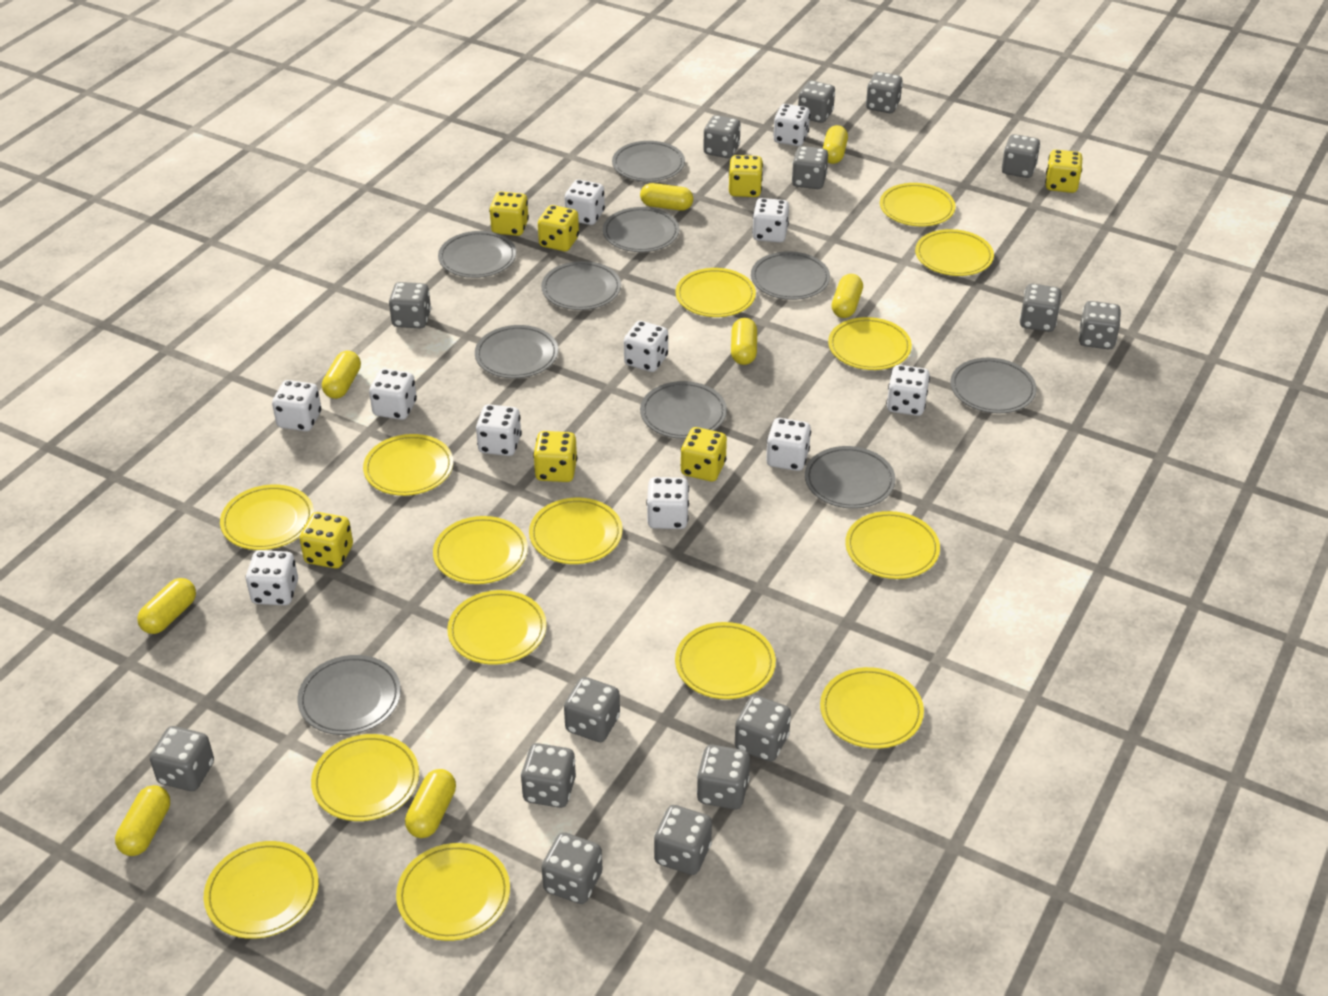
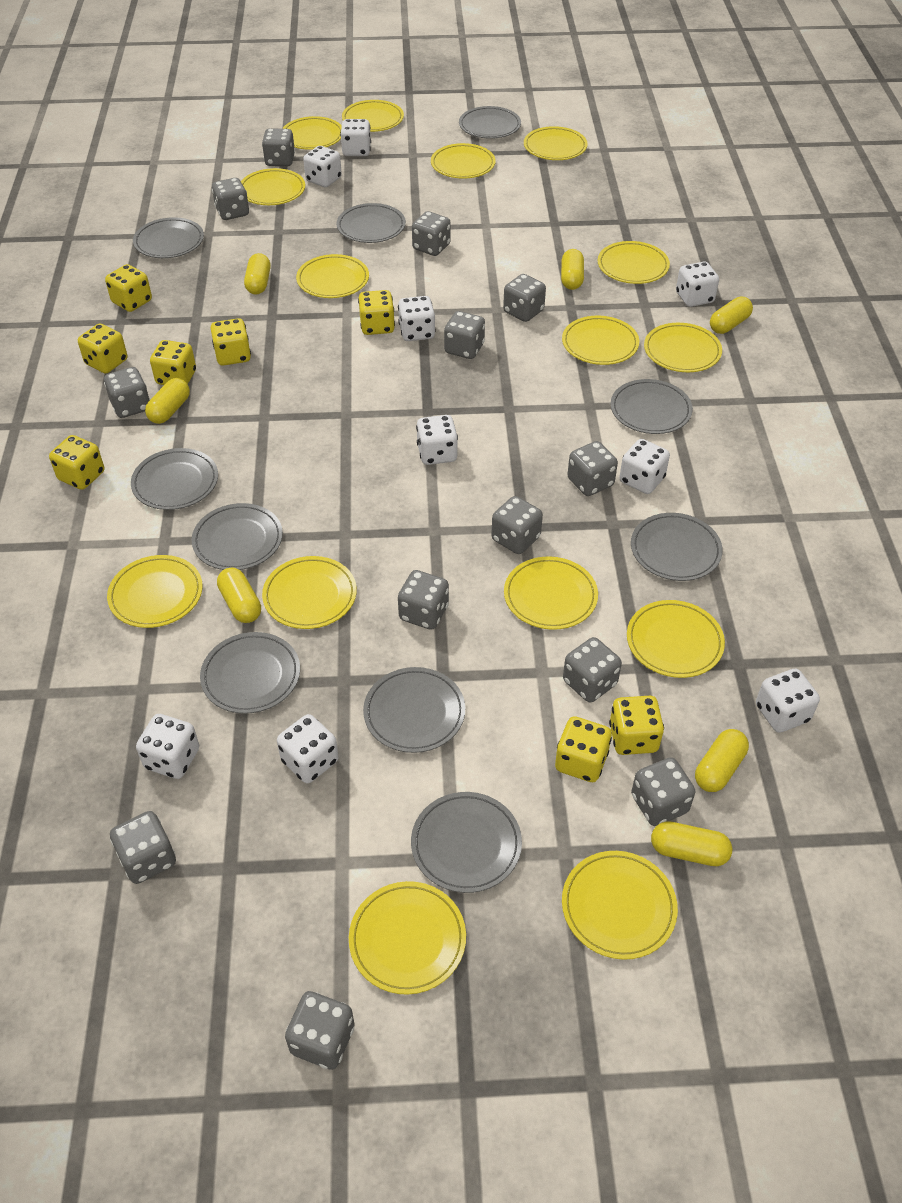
grey dice: [150,726,214,791] [389,282,431,329] [521,743,576,808] [541,832,602,904] [564,677,620,742] [654,805,712,875] [697,745,750,810] [703,115,741,158] [735,695,791,762] [792,146,828,189] [798,81,835,123] [866,72,903,113] [1002,134,1040,178] [1019,283,1062,332] [1079,301,1121,349] = 15 -> [104,367,150,418] [110,811,176,884] [212,178,249,220] [262,128,295,166] [285,991,354,1070] [398,570,449,630] [412,211,451,256] [444,311,485,359] [491,496,543,554] [503,274,546,322] [563,637,622,702] [567,441,618,496] [631,758,695,826] = 13
white dice: [246,550,298,605] [272,380,321,431] [369,369,417,420] [476,404,522,456] [565,180,605,225] [624,321,668,372] [646,477,689,529] [752,198,789,243] [766,418,811,471] [773,104,810,146] [886,365,930,416] = 11 -> [136,714,199,779] [277,714,339,783] [303,146,342,187] [340,119,371,156] [398,296,436,341] [416,415,458,465] [619,439,670,494] [676,262,719,307] [756,669,820,733] = 9
yellow capsule: [115,785,170,856] [137,578,196,634] [322,351,361,399] [405,769,456,838] [640,183,693,211] [731,318,757,365] [823,125,848,164] [832,274,863,318] = 8 -> [145,378,190,424] [217,568,261,623] [244,253,271,294] [561,249,584,290] [651,821,732,866] [695,729,749,792] [710,297,753,334] = 7
yellow dice: [300,512,353,568] [489,191,529,236] [533,431,577,482] [538,205,579,251] [680,427,727,481] [729,155,763,197] [1045,150,1082,193] = 7 -> [49,435,104,490] [78,323,127,374] [105,264,152,312] [150,340,196,385] [211,318,251,366] [358,290,395,335] [555,716,612,782] [609,696,664,755] = 8

